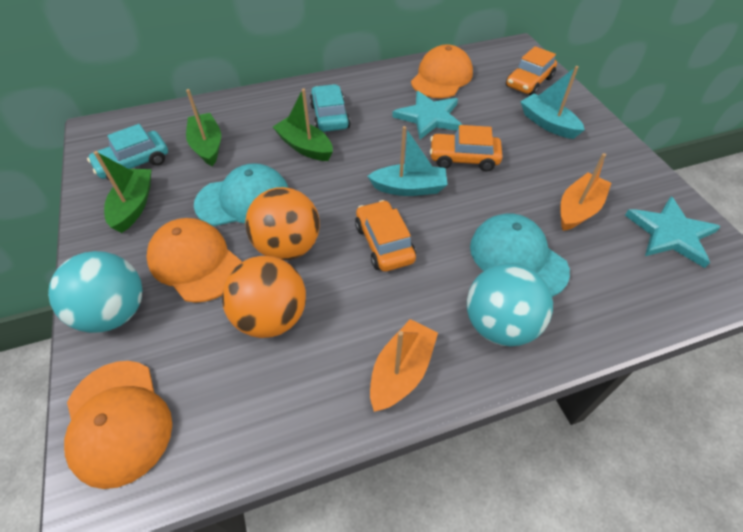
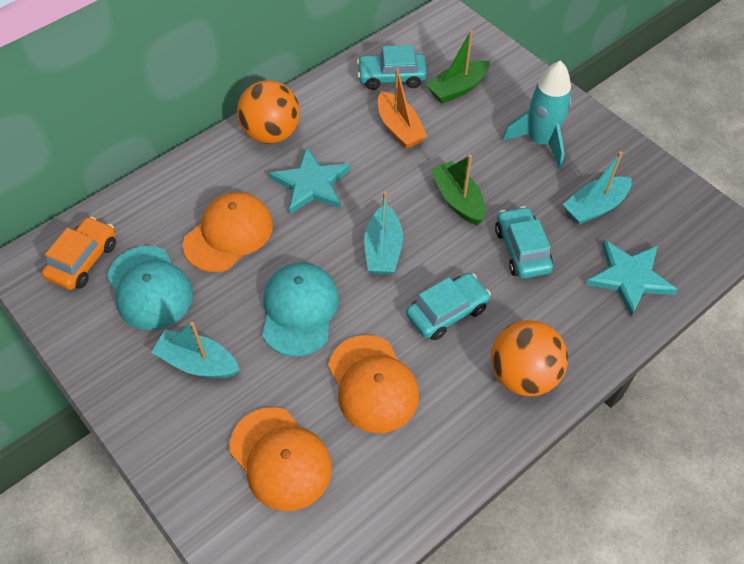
green boat: [94,151,152,233] [186,89,221,166] [273,88,333,161] = 3 -> [426,30,490,103] [431,155,485,225] = 2
orange boat: [370,319,438,412] [560,153,611,231] = 2 -> [378,68,427,149] = 1
orange car: [355,200,416,272] [430,125,503,171] [506,46,557,95] = 3 -> [42,217,116,290] = 1
turquoise ball: [48,251,142,333] [467,263,553,346] = 2 -> none = 0
turquoise boat: [367,126,448,196] [520,66,585,139] = 2 -> [151,322,240,378] [364,191,403,275] [562,151,632,225] = 3
turquoise car: [87,124,168,181] [310,84,351,132] = 2 -> [357,45,427,90] [406,273,491,340] [495,206,553,279] = 3
turquoise rocket: none = 0 -> [503,60,572,169] = 1

